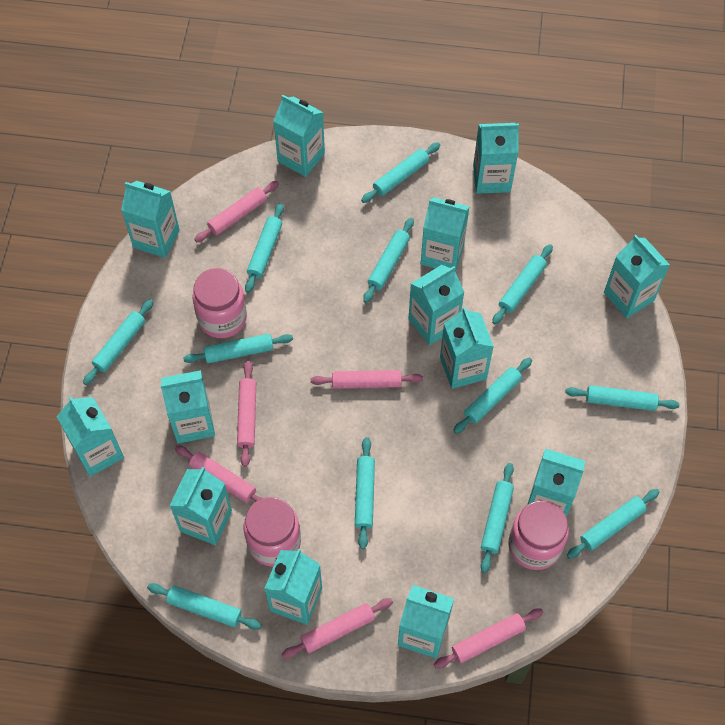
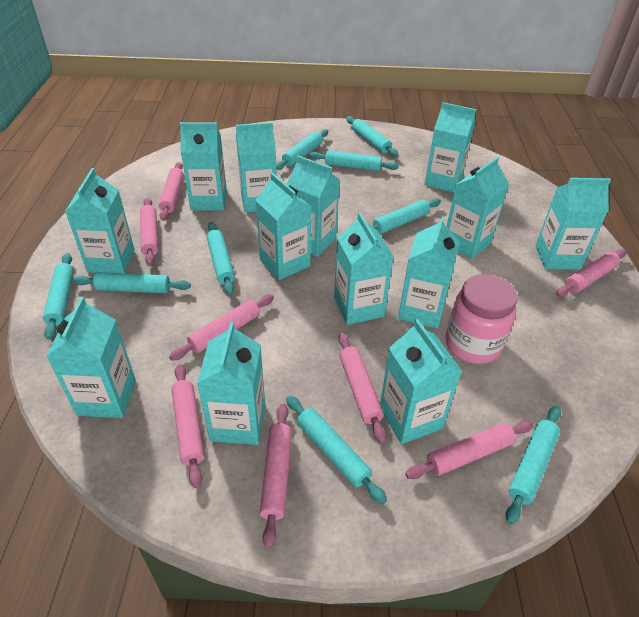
pink jar: [192,268,247,338] [244,497,301,567] [508,500,569,570] = 3 -> [446,274,518,364] = 1
pink rolling pin: [175,445,262,503] [194,181,279,242] [237,361,256,467] [282,598,393,659] [311,370,423,389] [434,608,543,668] = 6 -> [140,198,158,266] [159,162,184,221] [169,294,274,361] [172,364,205,488] [259,404,292,549] [338,333,386,444] [405,420,533,479] [556,249,627,297] = 8
turquoise rolling pin: [83,299,153,385] [147,583,261,630] [183,334,293,364] [245,203,284,293] [355,437,375,549] [361,142,440,203] [363,218,414,303] [453,357,532,434] [481,463,514,573] [492,244,553,325] [565,385,679,411] [567,489,660,559] = 12 -> [43,253,74,340] [73,272,191,293] [207,222,235,295] [276,129,328,170] [286,396,387,504] [309,150,399,172] [346,116,399,157] [372,198,441,234] [506,406,561,524] = 9

